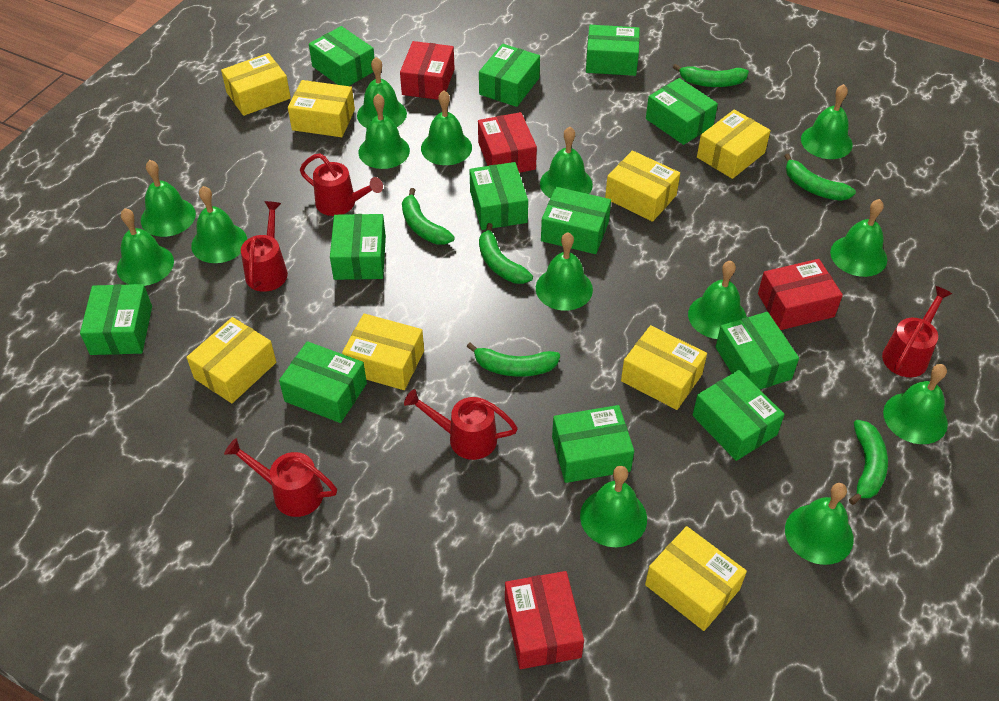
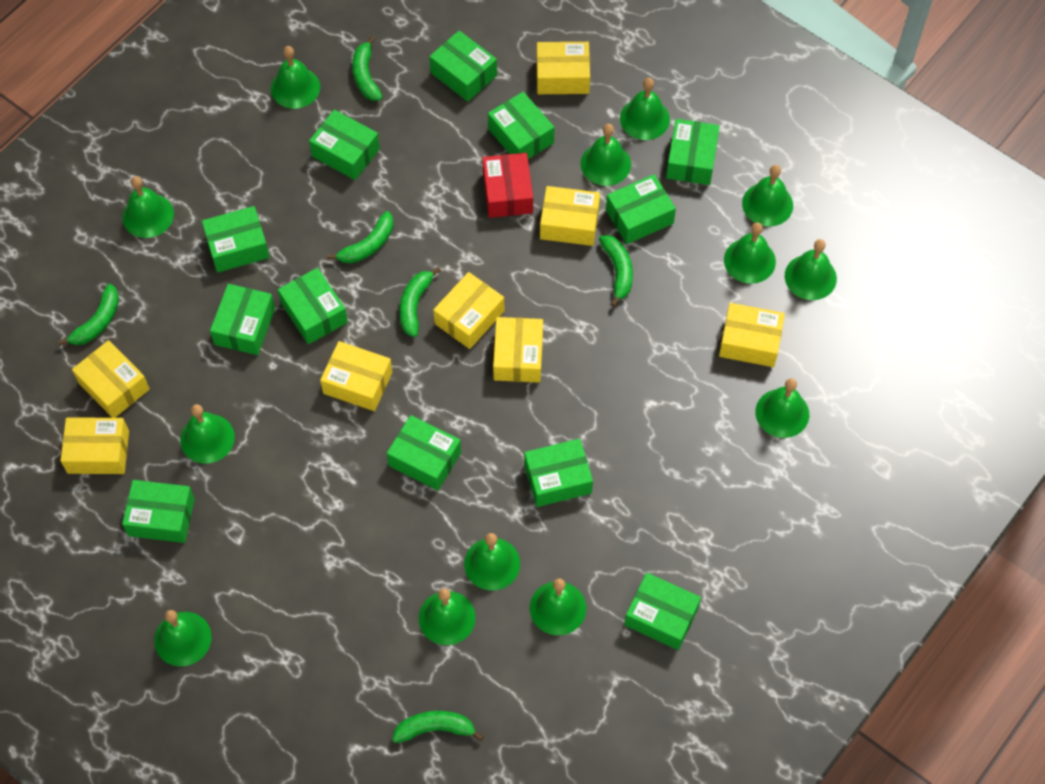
green bell: [117,208,174,286] [141,160,196,237] [191,186,247,263] [357,57,407,128] [359,94,410,169] [421,90,472,165] [536,232,593,311] [540,127,593,199] [580,466,647,547] [688,261,747,339] [785,483,854,565] [801,84,853,159] [830,199,887,277] [883,364,948,444] = 14 -> [122,176,174,238] [154,610,212,666] [180,404,235,464] [271,46,320,109] [419,588,475,645] [464,533,520,591] [530,578,586,635] [581,124,631,186] [620,78,670,140] [724,222,776,284] [742,165,793,227] [755,378,809,438] [785,239,837,300] = 13
red box: [400,41,455,100] [478,112,537,173] [505,571,584,669] [758,259,843,330] = 4 -> [482,153,533,218] = 1
red watering can: [224,438,337,517] [241,201,288,292] [300,153,383,216] [404,389,518,460] [882,286,952,377] = 5 -> none = 0

